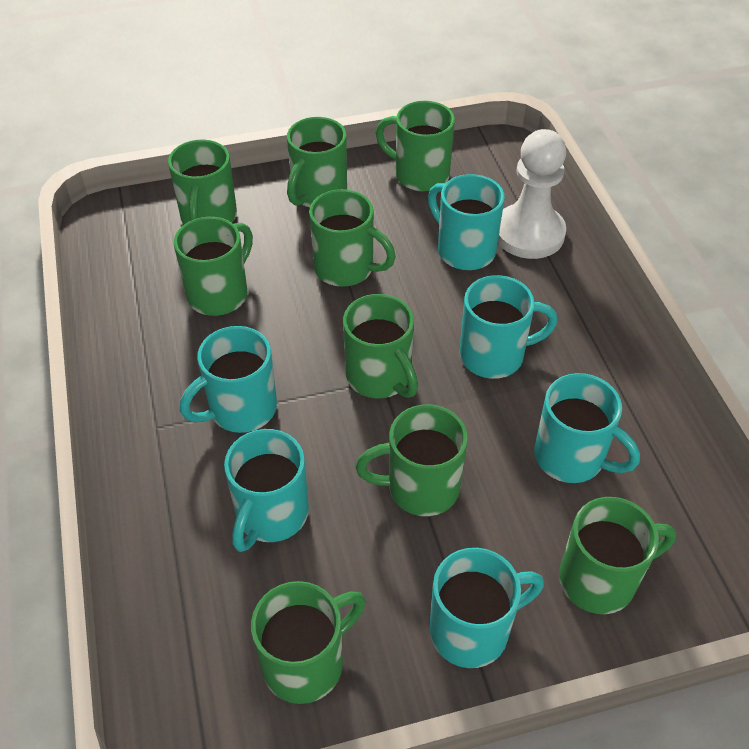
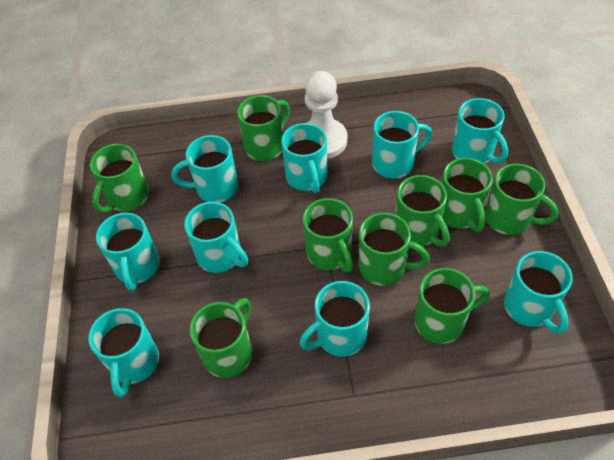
turquoise mug: [180,326,277,433] [224,429,309,552] [428,174,505,270] [429,548,544,668] [459,275,557,379] [534,373,640,483] = 6 -> [88,308,159,397] [96,212,160,291] [171,135,238,203] [184,202,248,273] [281,123,327,193] [299,281,370,357] [372,111,432,179] [452,98,508,164] [504,251,573,334] = 9

